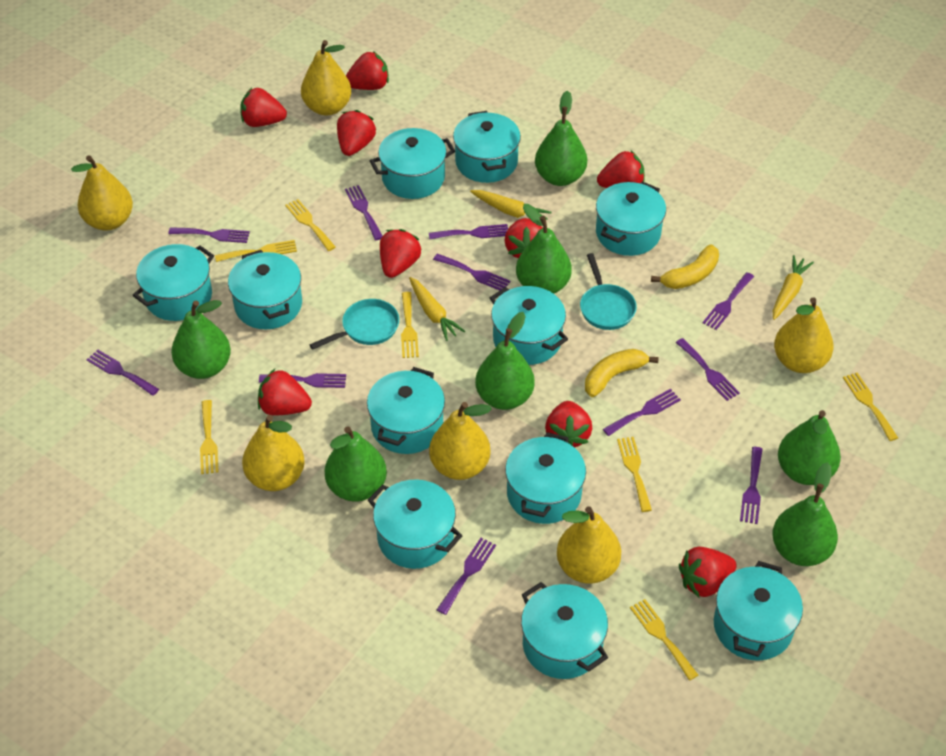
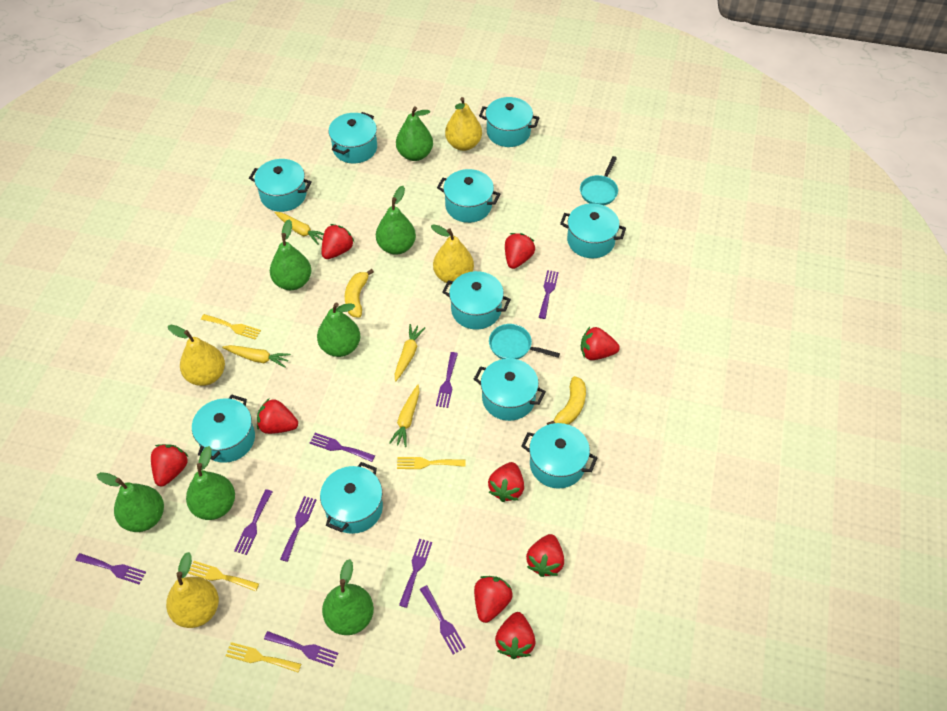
purple fork: [87,350,159,396] [168,227,250,243] [259,373,346,388] [345,185,383,240] [429,224,508,239] [433,254,510,290] [437,538,496,615] [603,389,681,436] [676,338,740,401] [703,272,754,330] [740,447,763,524] = 11 -> [75,553,146,585] [234,489,273,555] [264,631,338,667] [280,496,316,562] [310,433,375,462] [399,539,432,608] [420,585,466,654] [436,352,458,408] [539,270,559,319] = 9
turquoise pot: [132,244,214,321] [228,250,302,329] [367,367,445,454] [368,480,462,569] [370,128,455,199] [453,111,521,183] [490,286,568,365] [505,432,586,524] [521,582,608,679] [596,181,666,256] [714,561,803,661] = 11 -> [192,394,255,463] [249,159,312,212] [320,462,383,534] [328,112,377,164] [437,169,500,223] [442,271,511,330] [474,358,546,421] [479,97,539,147] [521,423,597,489] [560,203,626,258] = 10
yellow carrot: [409,277,465,341] [470,190,552,220] [773,255,814,320] = 3 -> [222,345,291,368] [274,212,324,245] [389,385,419,447] [395,324,425,381] = 4
yellow fork: [200,400,219,474] [215,240,297,262] [285,199,336,251] [401,292,419,358] [617,437,652,512] [630,599,698,681] [843,373,898,441] = 7 -> [188,561,259,591] [201,314,261,340] [226,642,301,672] [397,457,466,469] = 4
yellow pear: [71,155,133,231] [242,415,305,491] [301,40,351,115] [429,402,492,480] [557,506,621,584] [774,297,834,373] = 6 -> [166,552,219,628] [168,325,225,386] [431,224,474,283] [445,97,482,151] = 4

